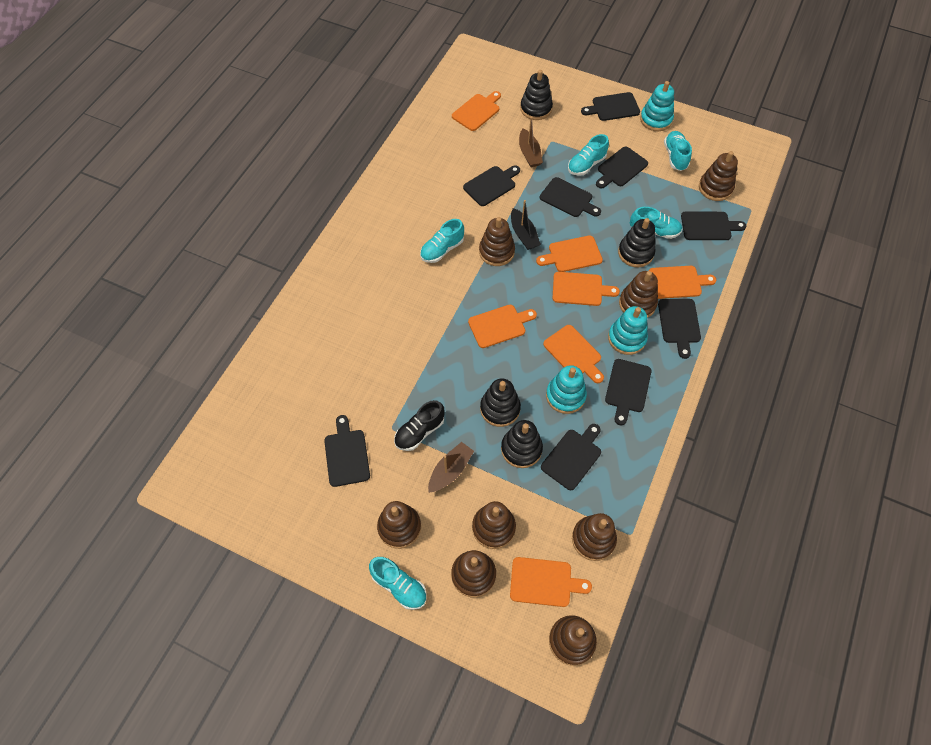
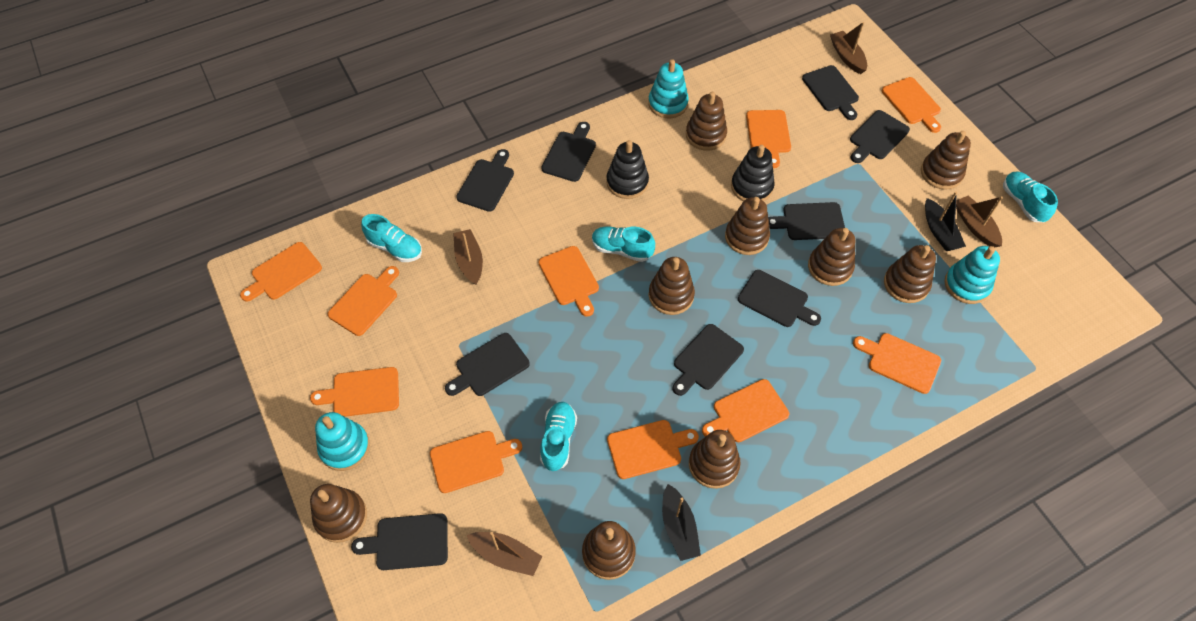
black boat: [511,200,541,250] = 1 -> [662,484,701,561] [925,191,966,251] = 2
black shoe: [394,400,445,451] = 1 -> none = 0
black stacking toy: [480,378,521,427] [501,420,543,468] [520,70,553,120] [618,218,655,267] = 4 -> [606,140,649,199] [731,145,775,201] = 2
brown boat: [428,442,474,493] [519,117,543,167] = 2 -> [453,229,483,285] [466,532,542,576] [830,22,867,74] [956,195,1003,247] = 4
brown stacking toy: [377,501,421,549] [451,550,496,598] [472,501,516,549] [479,217,515,266] [549,615,597,666] [572,513,617,561] [619,271,658,318] [699,151,738,201] = 8 -> [310,484,367,543] [582,521,636,580] [649,257,695,315] [686,92,727,151] [689,430,740,489] [725,197,770,255] [808,228,855,286] [884,245,936,303] [921,131,971,190] = 9
orange cutting board: [452,91,501,131] [468,305,537,348] [510,557,592,607] [536,235,603,272] [543,325,604,383] [553,272,620,306] [649,266,716,299] = 7 -> [240,242,322,302] [310,367,399,417] [328,266,399,336] [430,431,522,493] [539,246,599,317] [607,420,699,479] [702,379,789,442] [746,110,791,168] [853,333,941,394] [882,77,941,133] = 10
turquoise shoe: [369,557,426,610] [420,219,464,263] [568,134,609,176] [630,207,682,239] [664,131,692,171] = 5 -> [361,214,422,262] [540,402,577,471] [592,226,655,262] [1003,172,1058,222] = 4

